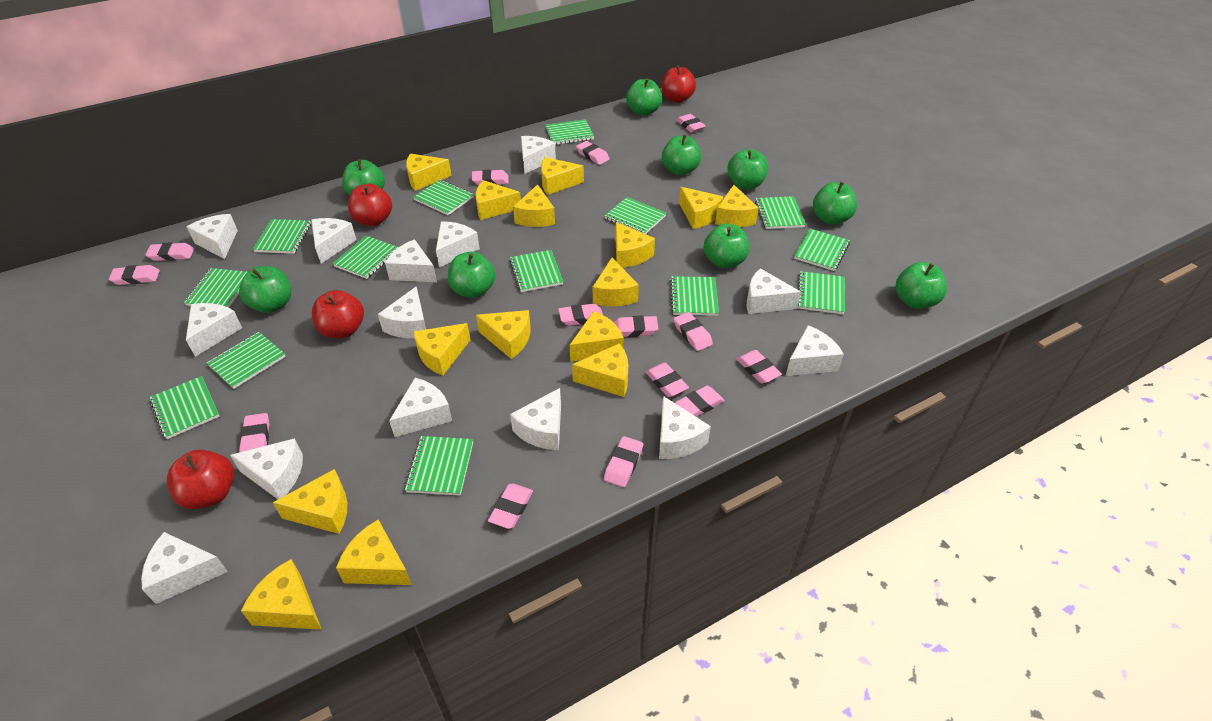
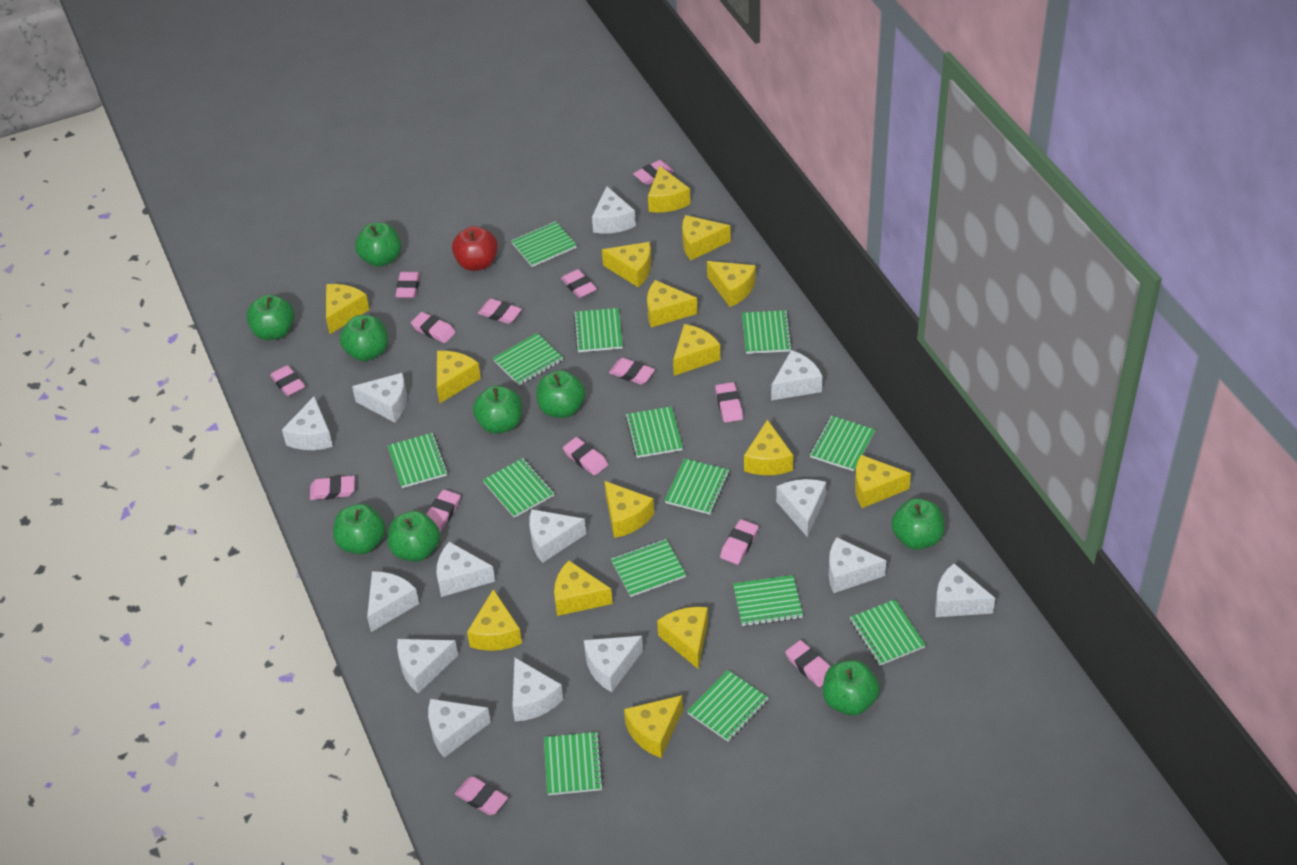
red apple: [167,450,234,509] [312,290,364,338] [348,184,392,226] [661,65,696,103] = 4 -> [452,226,498,271] = 1

